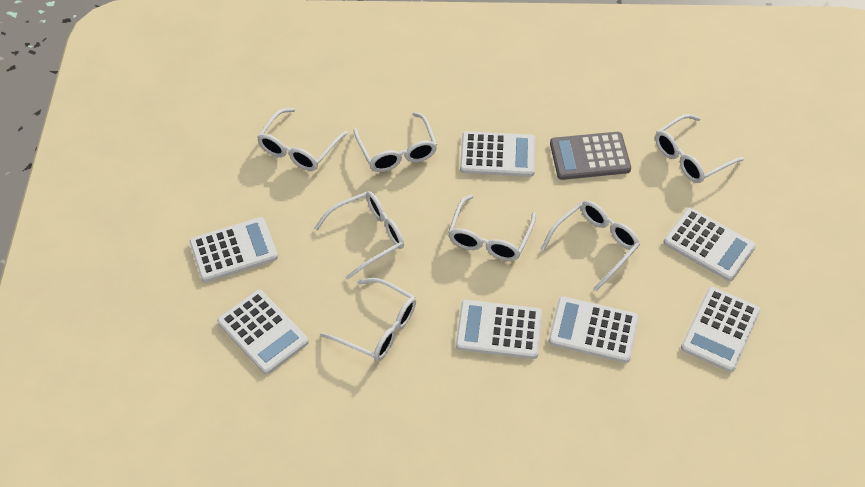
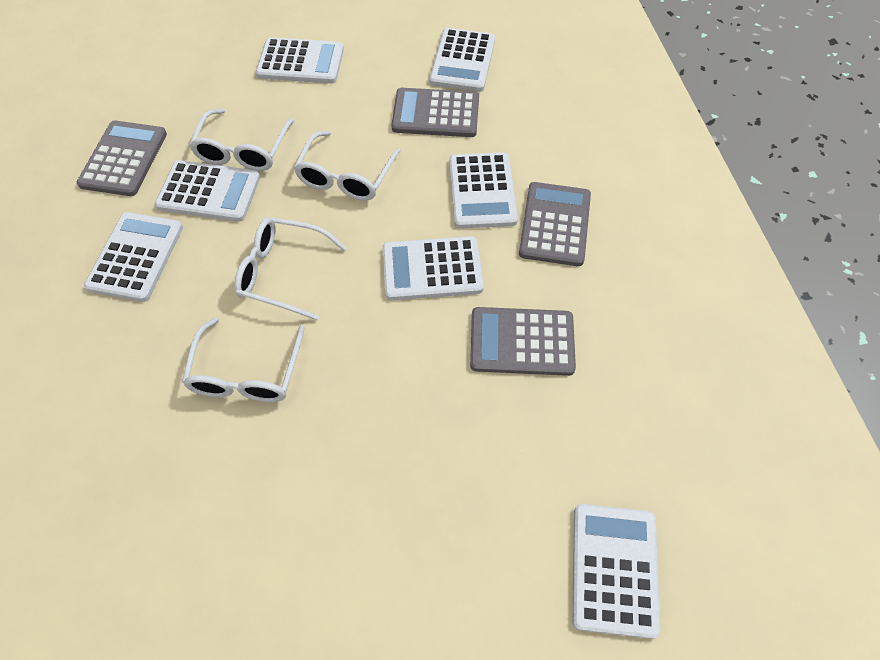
grey calculator: [550,132,631,180] = 1 -> [77,121,167,196] [391,88,479,137] [470,307,576,376] [519,182,591,266] = 4
white glasses: [257,108,348,171] [314,191,404,279] [320,278,416,361] [354,112,437,172] [448,195,536,261] [541,201,640,291] [655,114,744,183] = 7 -> [182,317,305,402] [189,109,295,171] [234,217,347,320] [294,131,401,201] = 4

